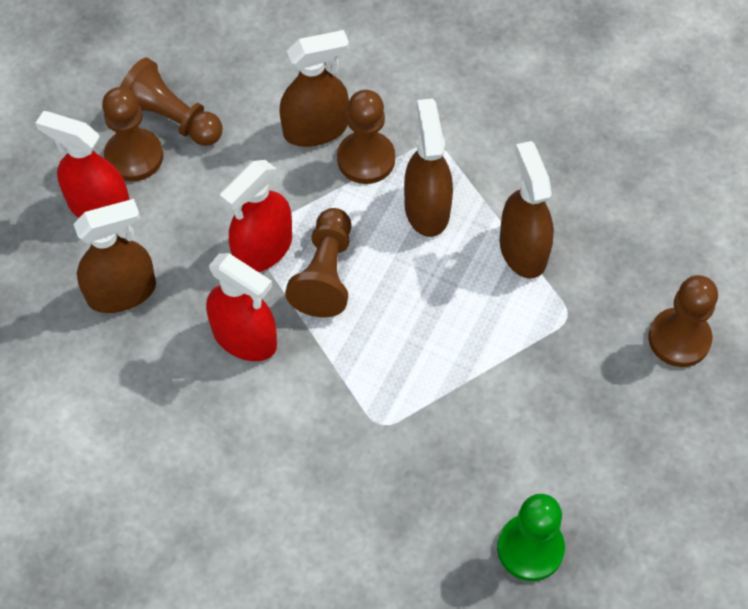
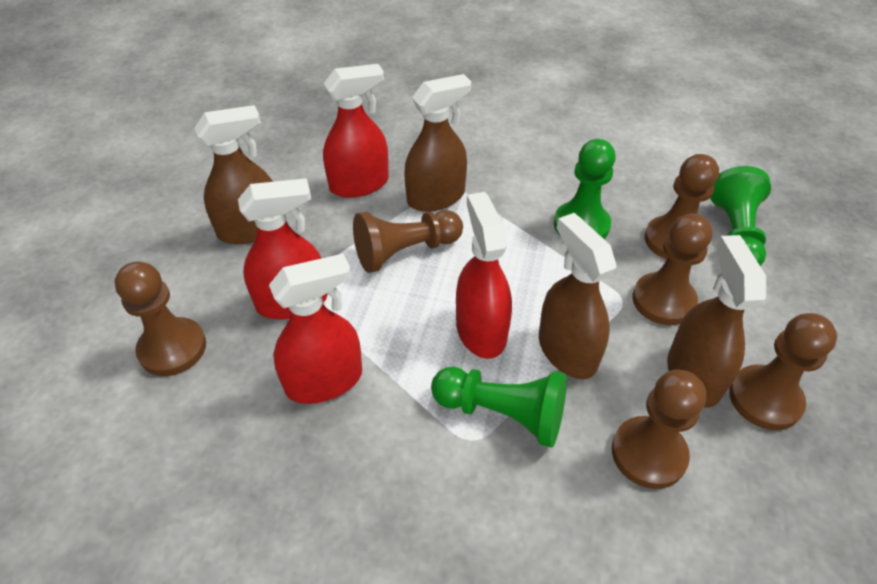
brown pawn: [102,87,163,181] [120,58,223,146] [285,208,351,317] [337,90,395,184] [648,275,718,367] = 5 -> [115,261,206,376] [353,210,463,273] [612,370,706,489] [633,213,713,325] [644,154,719,259] [729,313,837,430] = 6
green pawn: [497,494,565,581] = 1 -> [431,367,567,447] [554,139,616,239] [710,166,771,266] = 3
red spray bottle: [36,111,130,218] [206,253,277,361] [220,160,292,272] = 3 -> [238,178,328,320] [269,254,362,404] [323,64,389,198] [456,192,512,359] = 4

